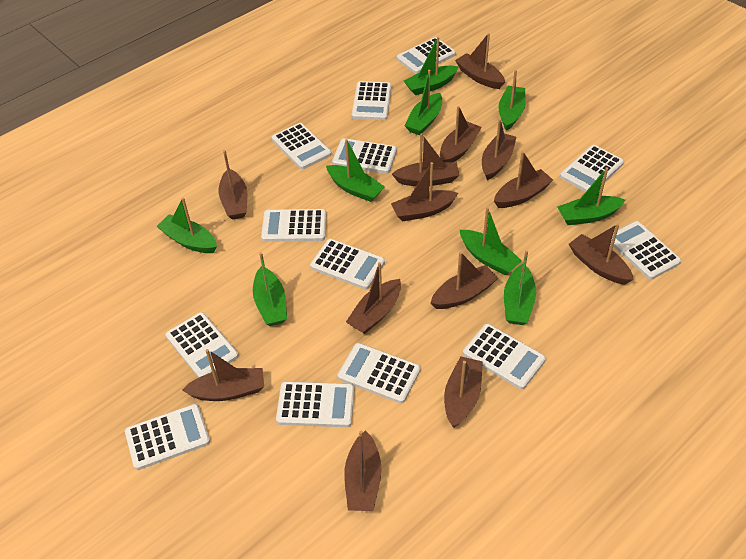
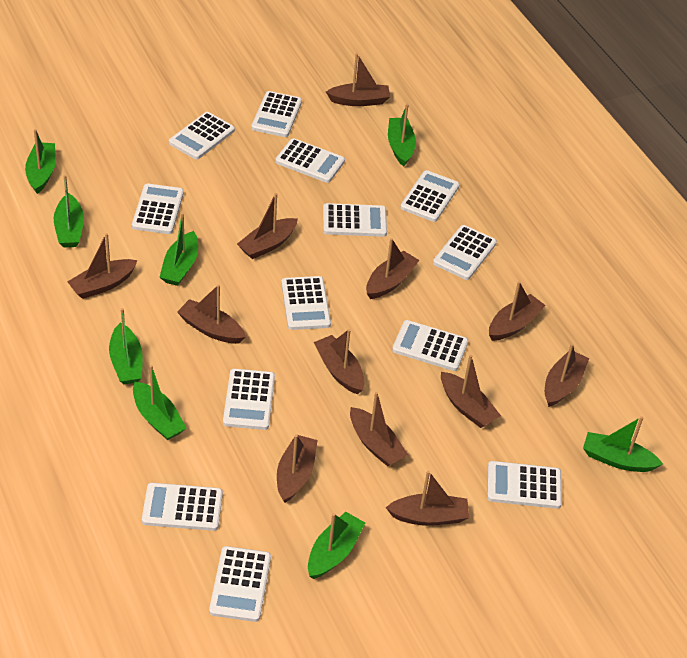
brown boat: [182,349,264,401] [219,150,247,220] [344,430,382,511] [346,262,401,334] [391,162,458,221] [392,134,459,186] [431,252,498,309] [440,106,482,162] [444,356,483,428] [455,33,505,89] [482,119,516,180] [494,151,553,208] [569,224,633,285] = 13 -> [67,233,138,299] [177,284,246,344] [237,193,298,259] [277,435,317,503] [314,329,364,394] [326,53,390,106] [350,392,408,467] [366,238,419,299] [386,471,469,526] [441,355,501,428] [489,281,546,341] [545,343,589,407] = 12
green boat: [156,197,217,253] [253,252,287,326] [326,139,385,202] [404,37,459,95] [404,70,442,135] [460,207,522,275] [498,70,526,131] [504,250,536,325] [557,167,625,225] = 9 -> [25,129,56,194] [54,175,84,248] [109,308,143,384] [133,365,187,440] [160,213,198,286] [308,512,365,579] [388,104,416,167] [583,416,663,472] = 8

